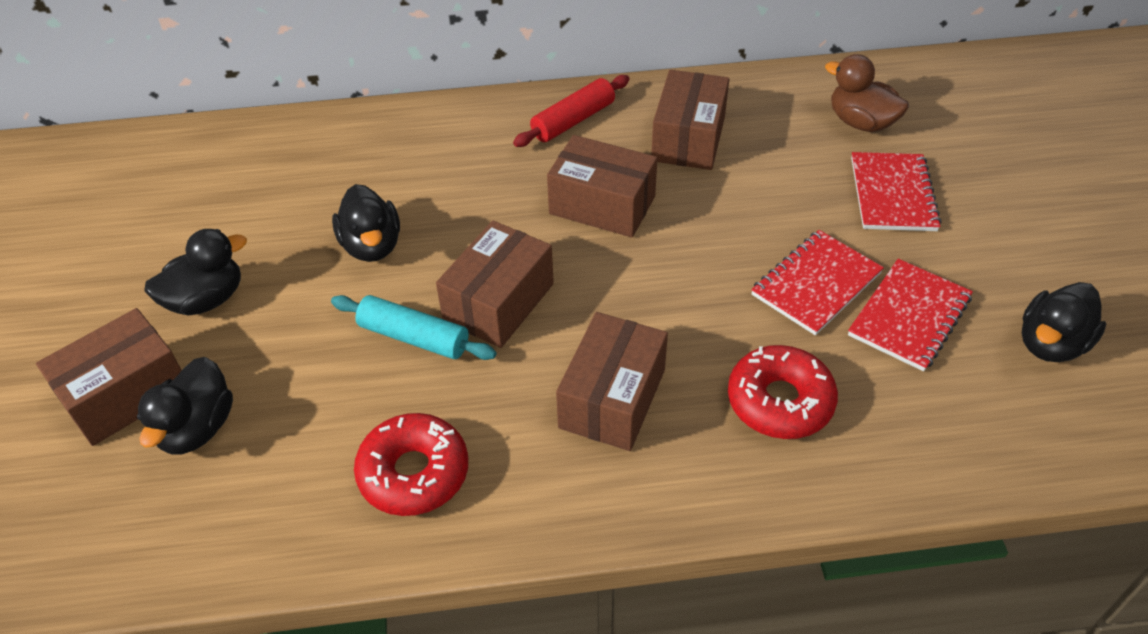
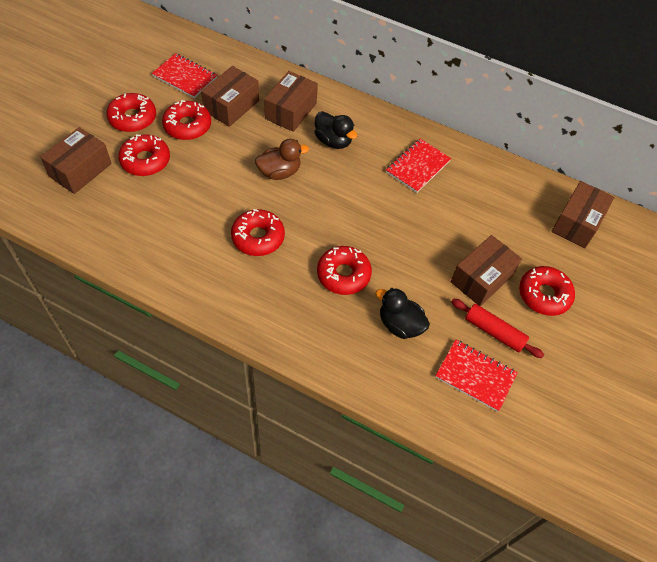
black duck: [137,357,233,454] [144,229,247,316] [332,184,400,262] [1022,282,1106,362] = 4 -> [314,111,357,149] [375,288,430,339] = 2
red donut: [354,413,468,516] [728,345,838,439] = 2 -> [107,93,156,132] [118,134,170,176] [162,100,211,140] [231,209,285,256] [317,246,372,295] [519,266,575,316] = 6
turquoise rolling pin: [331,295,496,360] = 1 -> none = 0

